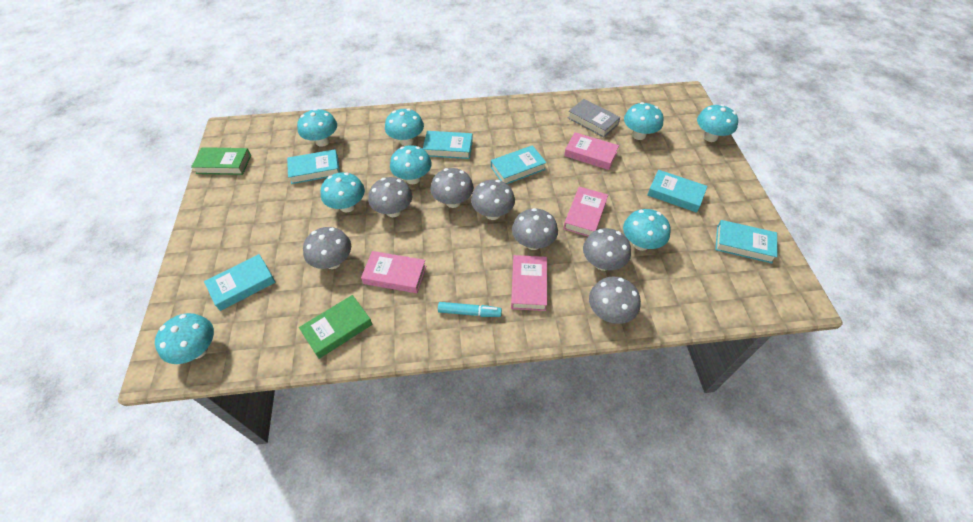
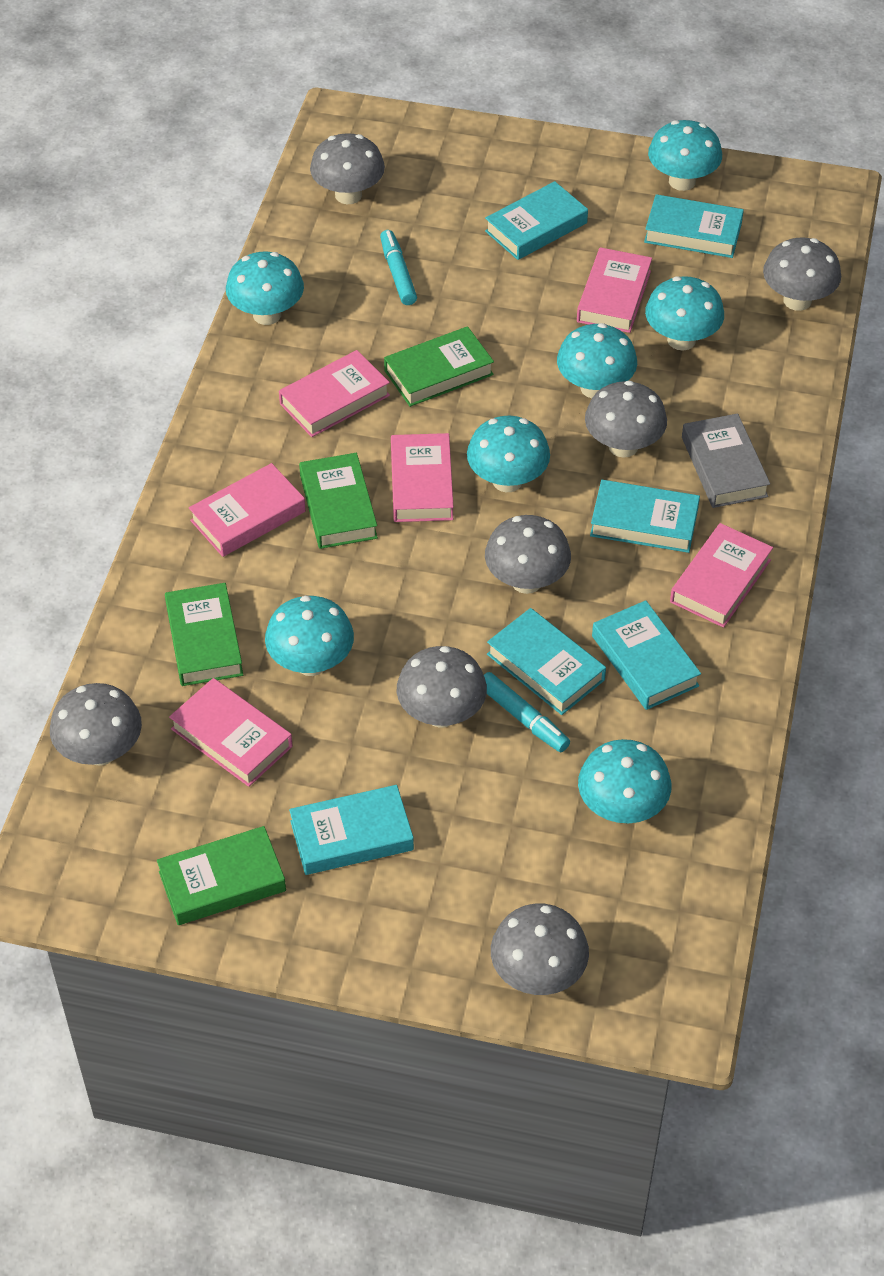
green book: [191,147,251,175] [299,295,373,359] = 2 -> [157,826,286,925] [165,583,243,686] [299,453,378,549] [384,326,494,407] = 4
pink book: [361,251,426,293] [511,255,547,311] [563,187,608,236] [564,132,619,170] = 4 -> [169,678,293,787] [189,463,306,557] [279,350,390,437] [391,433,454,522] [577,247,652,333] [670,523,773,628] = 6
turquoise marker: [438,302,502,317] = 1 -> [380,230,417,305] [484,672,570,752] = 2
turquoise mushroom: [155,313,214,364] [297,109,337,147] [321,172,365,212] [385,108,424,146] [390,145,432,184] [623,209,671,251] [624,102,664,140] [697,104,738,142] = 8 -> [226,251,304,325] [265,595,354,676] [467,416,550,492] [557,323,637,398] [578,739,671,823] [645,276,724,350] [648,120,722,191] = 7

